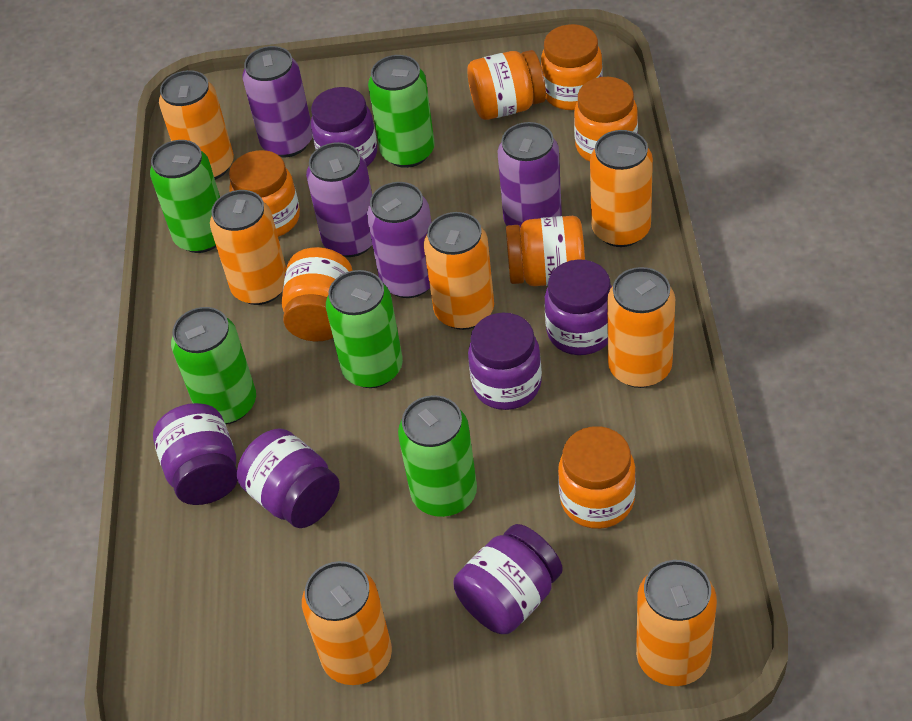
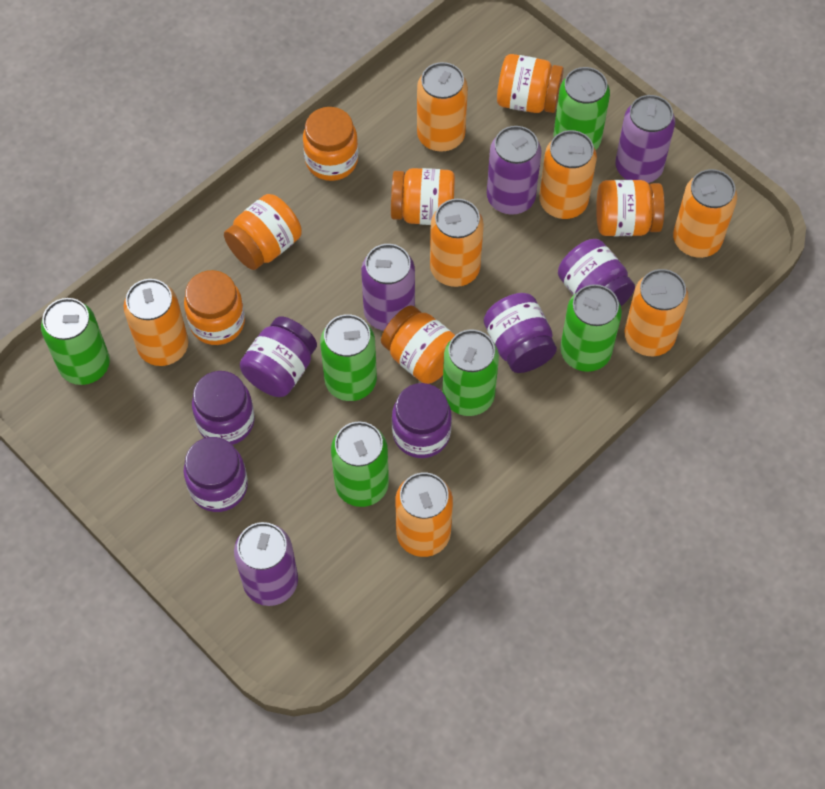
green can: [150,140,220,253] [171,307,256,424] [326,270,403,388] [368,55,435,168] [398,395,477,517] = 5 -> [41,298,110,385] [320,314,377,401] [331,421,389,507] [442,329,499,416] [553,67,610,150] [560,284,622,372] = 6

